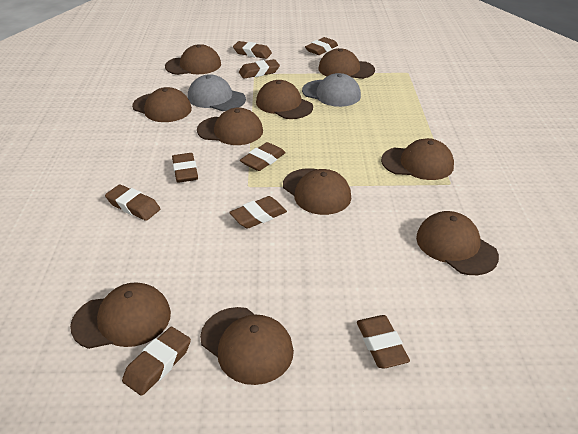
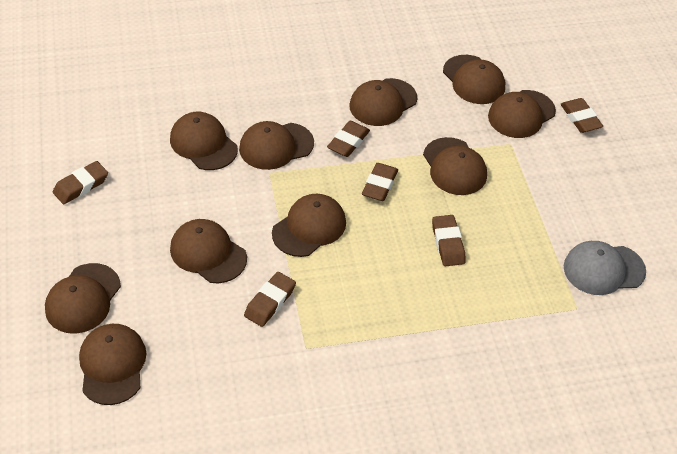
brown eraser: [105,184,160,221] [122,327,191,396] [172,153,198,183] [229,196,287,228] [233,41,272,59] [239,59,280,78] [240,142,286,171] [305,37,338,55] [357,315,410,368] = 9 -> [53,161,108,204] [244,272,296,327] [327,121,370,157] [362,163,398,201] [432,215,466,266] [561,98,603,133] = 6
grey cap: [188,74,246,111] [302,73,361,107] = 2 -> [564,241,646,295] = 1

